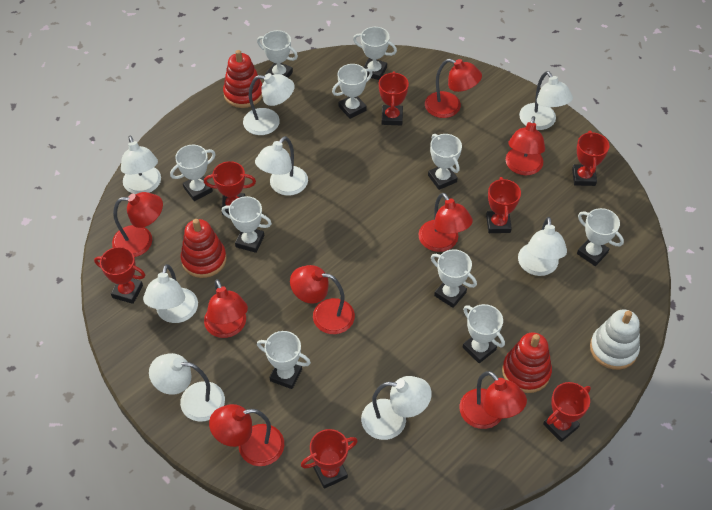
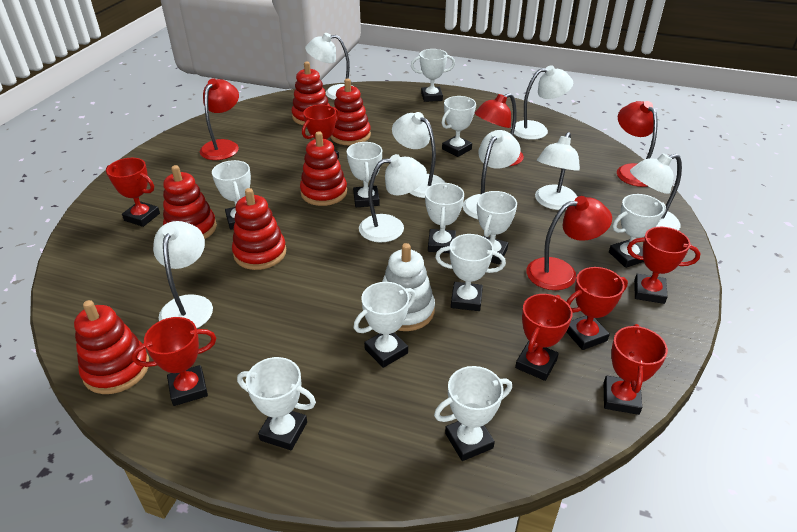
red lamp: [112,192,163,257] [204,279,248,338] [209,404,284,466] [290,265,355,334] [418,193,473,252] [425,59,482,118] [459,371,527,429] [506,116,545,175] = 8 -> [200,79,239,160] [475,93,524,166] [526,196,612,290] [617,101,657,187] = 4
red stacking toy: [181,219,226,278] [223,50,262,108] [502,332,552,393] = 3 -> [74,300,149,394] [163,165,217,239] [232,188,286,270] [291,62,330,125] [300,131,347,206] [330,78,371,145] = 6
white trophy: [170,145,216,201] [222,196,272,253] [257,30,298,78] [257,331,311,389] [332,64,373,119] [353,27,397,80] [428,134,462,190] [431,249,477,308] [463,304,505,363] [577,208,624,266] = 10 -> [212,160,251,230] [237,357,316,450] [347,142,382,207] [354,282,416,368] [411,49,455,102] [425,183,464,253] [434,366,512,461] [435,234,506,311] [442,96,476,157] [477,191,517,264] [609,194,666,268] = 11

